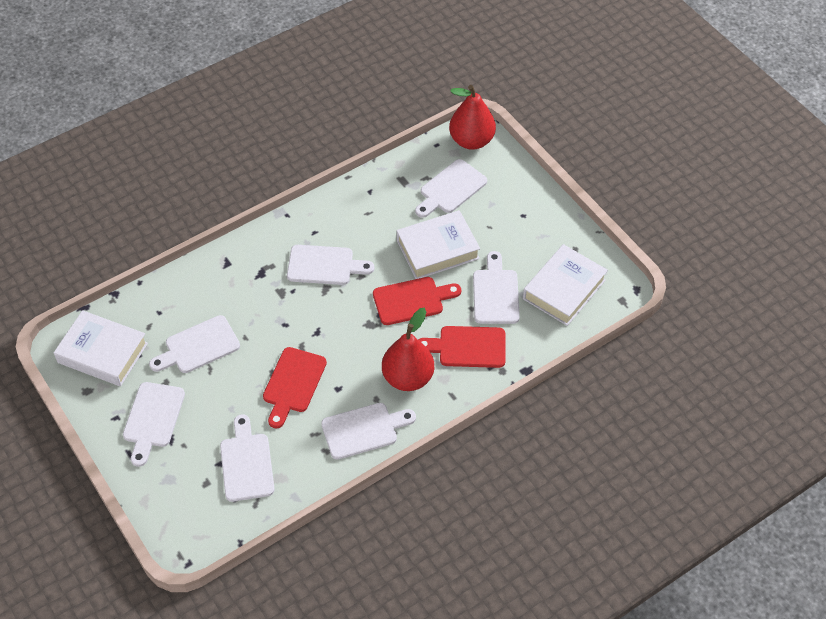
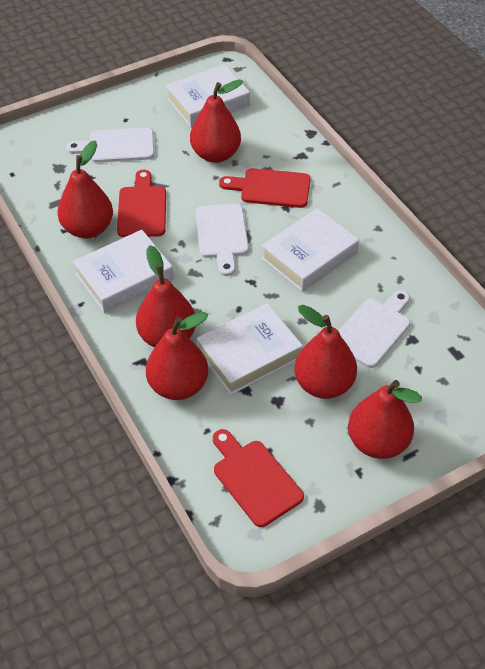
red pear: [382,308,434,391] [449,85,496,150] = 2 -> [57,141,113,239] [136,245,195,347] [146,312,208,400] [190,79,243,163] [294,305,357,399] [348,380,422,459] = 6
white book: [54,310,148,386] [397,210,480,279] [523,244,608,326] = 3 -> [73,230,173,313] [166,64,250,128] [196,303,303,395] [261,208,359,292] = 4
white cutting board: [123,382,185,467] [149,315,240,373] [220,414,275,502] [287,245,374,285] [321,403,416,460] [415,159,487,218] [473,251,520,324] = 7 -> [66,127,154,163] [196,204,249,276] [339,290,410,368] = 3

